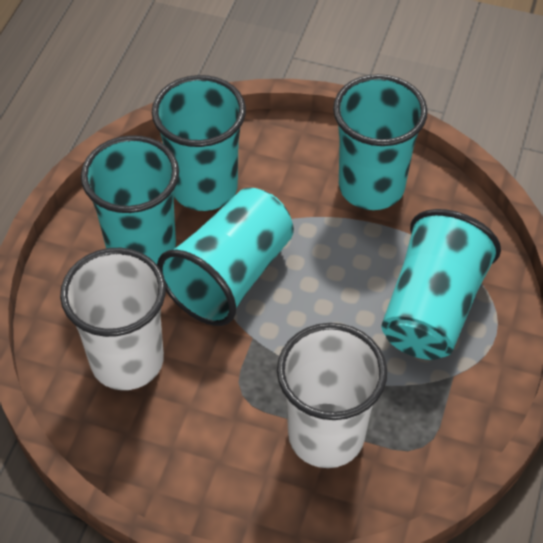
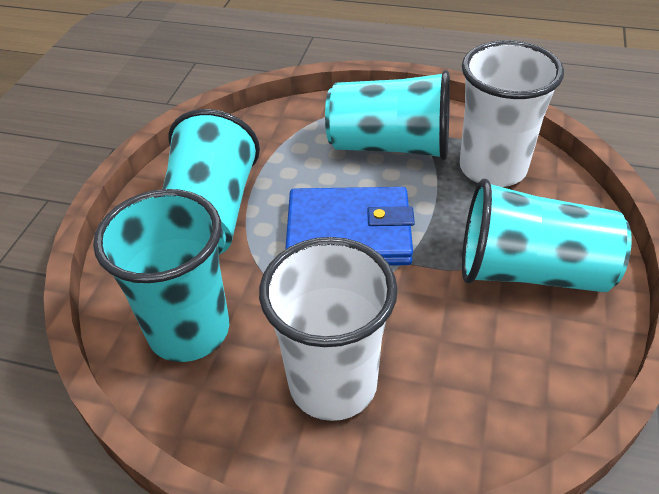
blue wallet: none = 0 -> [285,187,415,266] = 1
turquoise cup: [81,135,179,264] [152,75,246,211] [157,187,294,326] [333,74,428,210] [381,209,501,360] = 5 -> [93,189,229,362] [163,109,260,255] [325,70,450,160] [462,179,632,292] = 4

